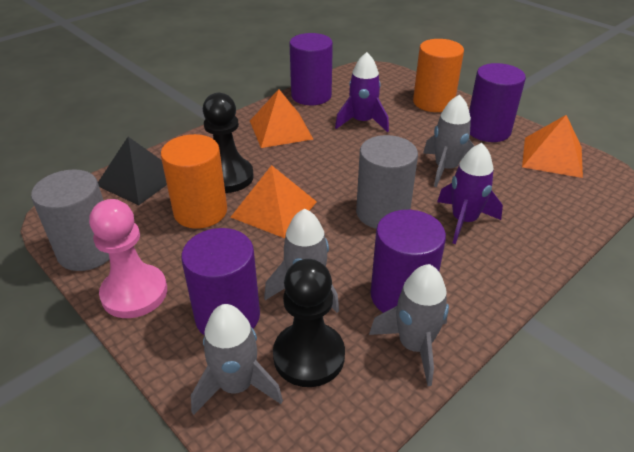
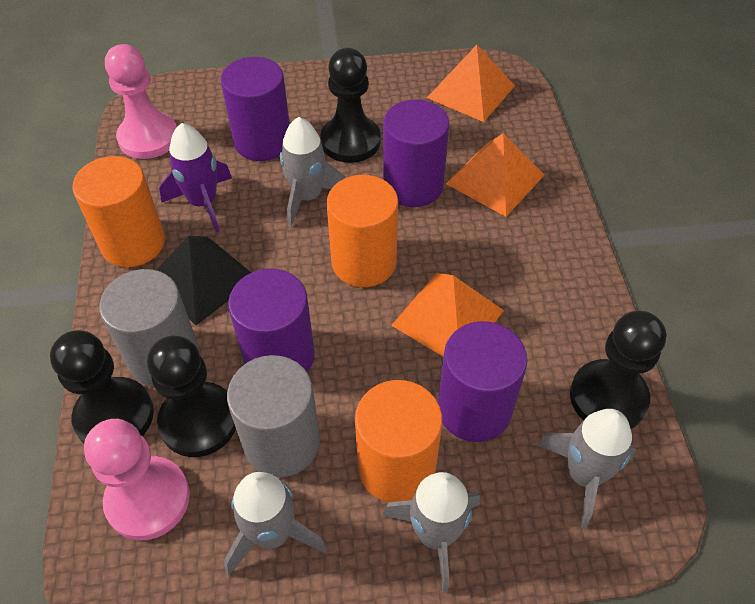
black pawn: [203,93,254,193] [273,259,345,387] = 2 -> [50,330,154,443] [147,335,236,457] [320,48,381,163] [570,311,666,429] = 4
orange cylinder: [161,134,227,229] [413,39,464,112] = 2 -> [72,156,165,267] [327,175,398,287] [355,380,442,502] = 3
pink pawn: [89,199,167,318] = 1 -> [84,419,190,541] [105,44,177,159] = 2
purple rocket: [335,52,389,132] [437,143,503,244] = 2 -> [159,123,232,232] = 1

